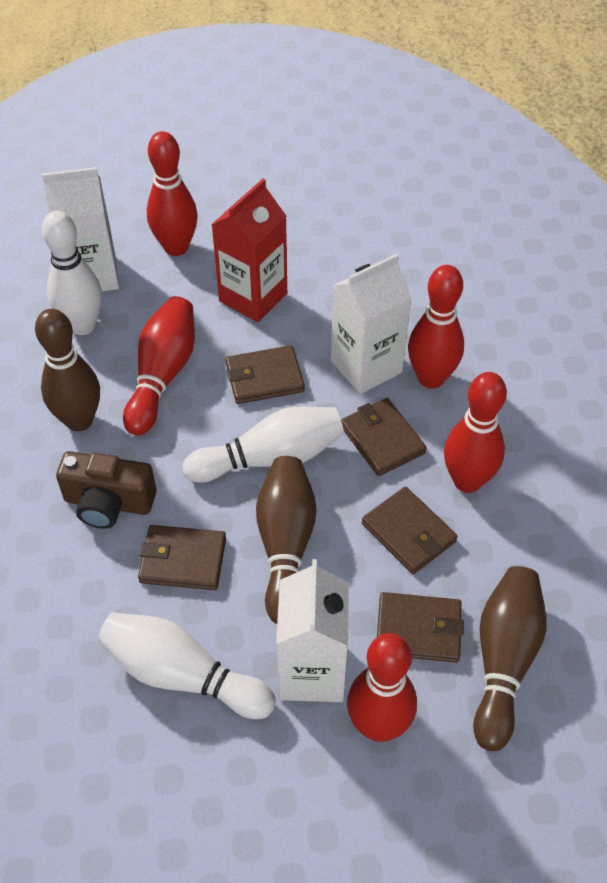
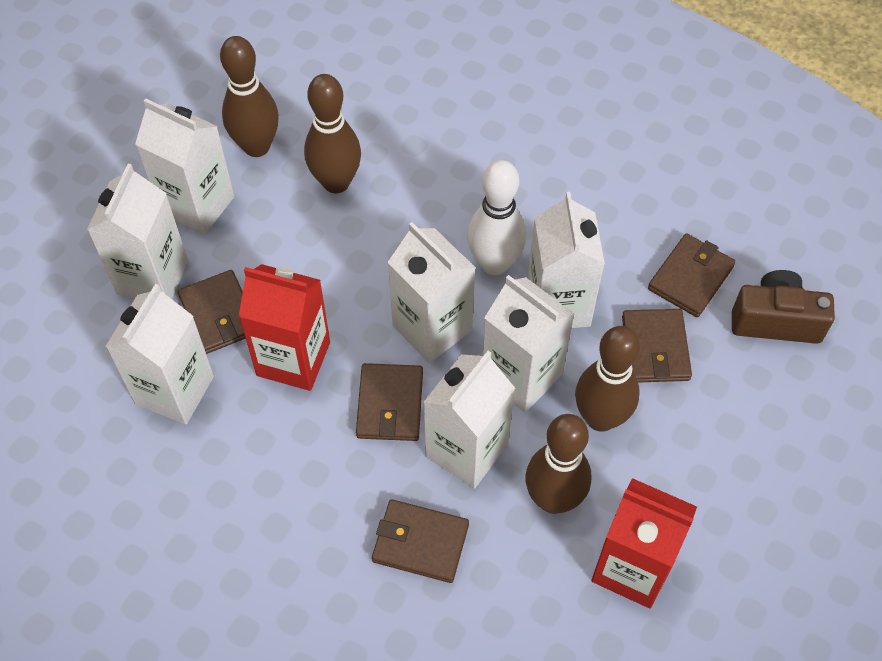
brown bowling pin: [35,309,100,431] [256,456,316,624] [473,566,546,751] = 3 -> [220,36,279,157] [304,74,361,193] [525,414,592,514] [575,326,640,432] = 4
red bowling pin: [123,296,195,436] [147,131,198,256] [347,633,417,742] [408,265,464,389] [444,372,507,493] = 5 -> none = 0
red carton: [211,178,287,322] = 1 -> [239,264,330,391] [591,478,697,608] = 2
white bowling pin: [42,211,102,335] [98,612,276,719] [182,407,344,483] = 3 -> [467,160,526,275] = 1
white carton: [42,167,119,291] [276,559,349,702] [331,253,412,394] = 3 -> [87,164,188,299] [105,284,214,424] [135,99,235,235] [387,222,476,363] [423,351,515,489] [483,275,575,412] [528,192,605,328] = 7

